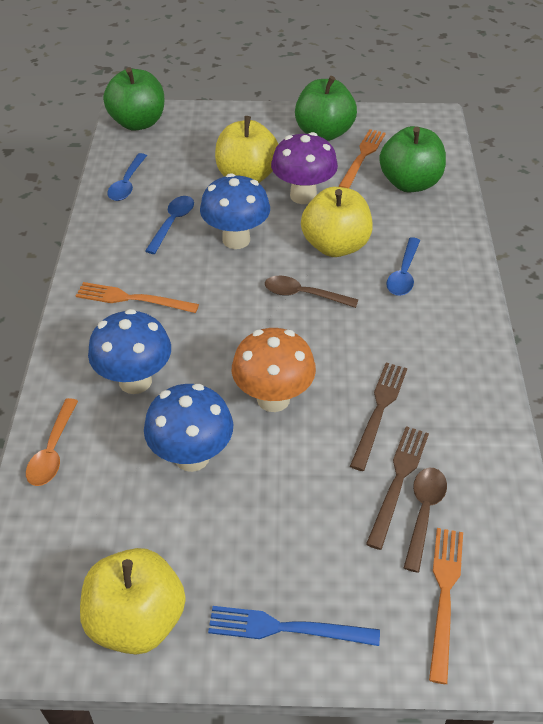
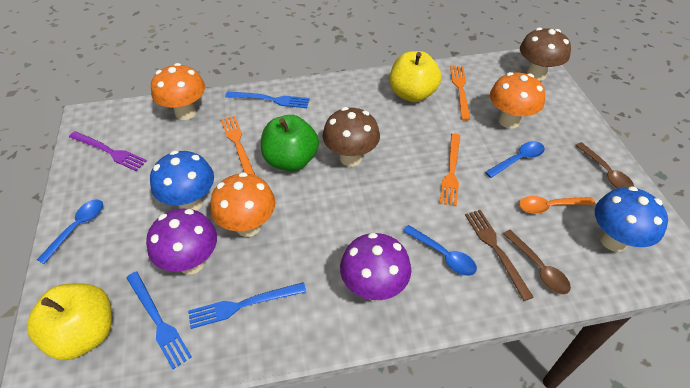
blue fork: [208,606,380,646] = 1 -> [126,272,192,369] [188,282,306,329] [225,91,310,108] = 3
blue mushroom: [88,309,171,394] [144,384,233,472] [200,173,270,249] = 3 -> [150,150,214,211] [595,186,668,252] = 2
brown fork: [350,363,407,471] [366,426,429,550] = 2 -> [465,210,534,301] = 1
brown mushroom: none = 0 -> [323,107,380,166] [520,27,571,81] = 2
green apple: [103,67,164,131] [295,76,357,141] [379,126,446,192] = 3 -> [261,115,319,171] = 1
orange mushroom: [232,328,316,412] = 1 -> [151,63,205,120] [210,172,276,237] [490,72,545,129] = 3
purple fork: none = 0 -> [69,131,147,171] = 1
purple mushroom: [271,132,338,204] = 1 -> [146,209,217,274] [340,233,411,301] = 2
yellow apple: [80,548,186,654] [215,116,278,183] [301,187,373,257] = 3 -> [27,284,112,360] [390,51,441,102] = 2

